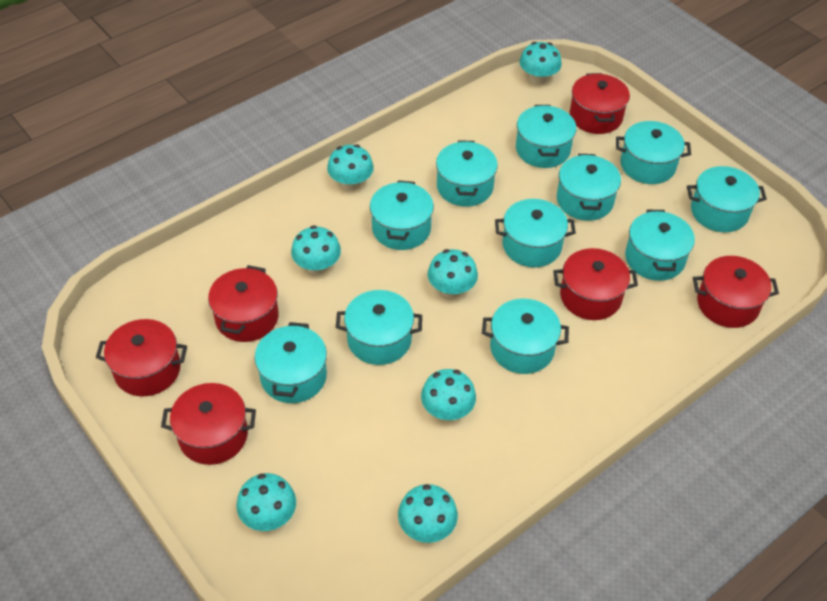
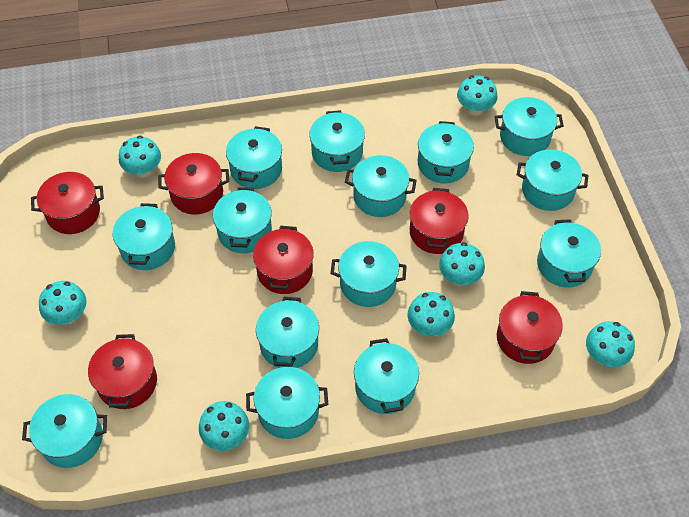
turquoise pot: [255,322,327,403] [336,290,422,365] [370,180,434,250] [436,140,498,207] [482,299,569,374] [495,199,576,267] [516,105,576,168] [557,154,621,221] [616,121,691,184] [625,210,695,281] [687,166,767,232] = 11 -> [22,394,107,468] [113,203,175,270] [213,187,272,253] [226,126,282,189] [246,367,328,439] [256,297,319,368] [309,110,365,172] [330,241,407,307] [345,155,417,217] [354,338,419,414] [418,121,474,183] [495,97,564,156] [517,149,589,211] [537,219,601,287] = 14

